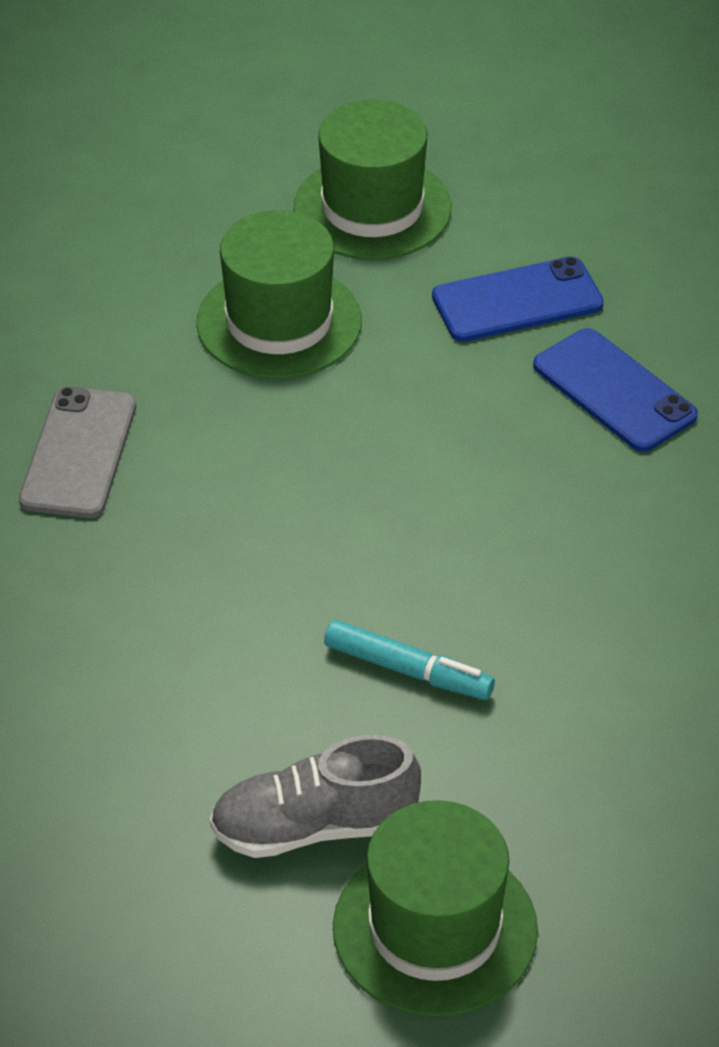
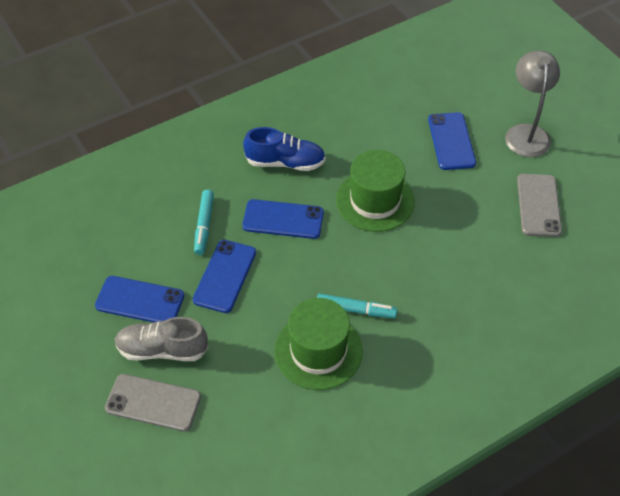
blue phone: [432,257,604,342] [533,328,698,452] = 2 -> [95,276,184,322] [193,240,256,313] [242,199,324,239] [428,112,476,170] = 4
blue shoe: none = 0 -> [243,127,326,171] = 1
green hat: [196,210,362,379] [294,100,451,260] [333,800,538,1017] = 3 -> [275,298,363,390] [336,150,415,232] = 2
grey lamp: none = 0 -> [505,50,560,157] = 1
grey phone: [19,387,136,518] = 1 -> [105,374,201,431] [517,174,562,237] = 2
turquoise marker: [324,620,495,700] = 1 -> [194,190,214,255] [317,293,397,318] = 2

